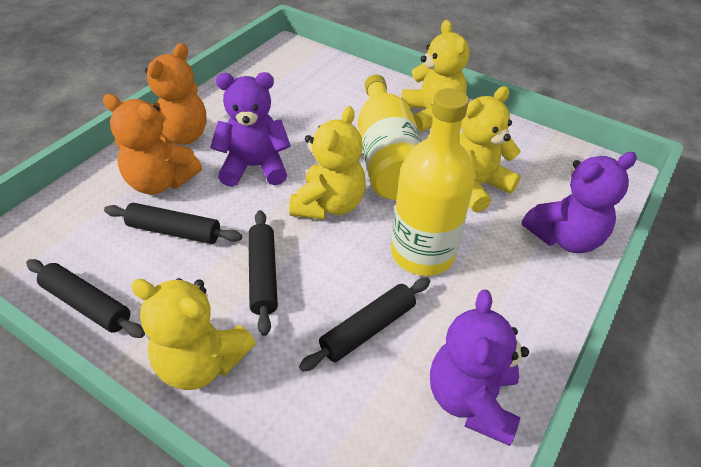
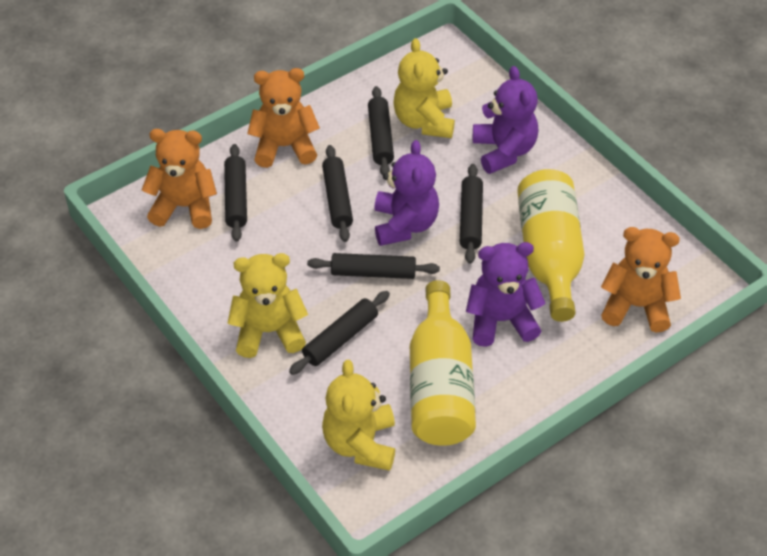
black rolling pin: [26,259,145,338] [104,203,242,244] [248,210,278,336] [299,277,430,372] = 4 -> [224,144,247,242] [289,291,390,375] [307,253,440,279] [322,145,353,242] [368,86,394,175] [460,164,483,264] = 6
orange teddy bear: [103,94,202,194] [145,43,207,145] = 2 -> [142,129,217,229] [247,68,320,168] [601,227,681,332] = 3
yellow teddy bear: [131,278,256,390] [289,106,366,220] [401,20,470,132] [459,86,521,212] = 4 -> [227,253,308,358] [322,360,395,471] [393,38,455,138] = 3

